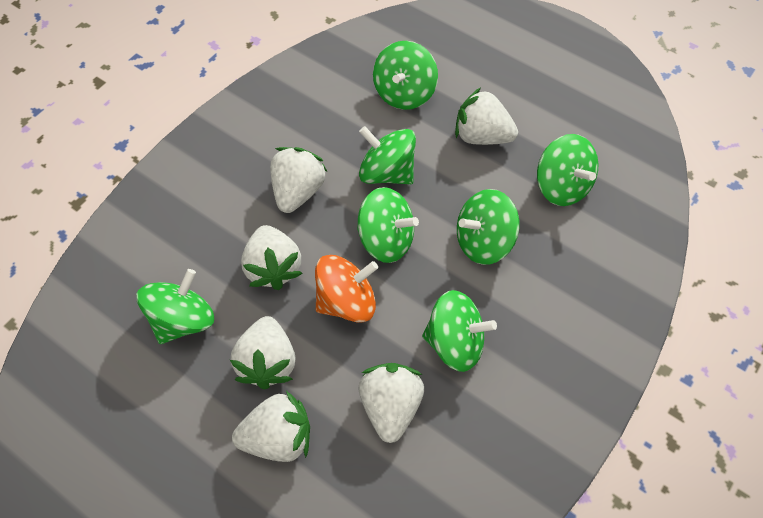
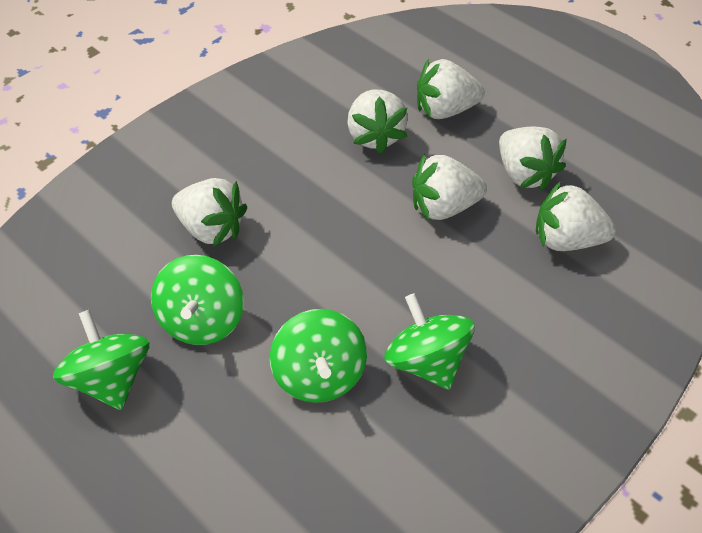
green spinning top: [136,269,214,344] [357,187,419,263] [359,126,416,185] [373,41,438,110] [422,290,497,372] [457,189,519,265] [537,134,599,206] = 7 -> [53,310,150,410] [151,255,244,345] [270,309,367,403] [384,293,475,390] = 4
orange spinning top: [315,255,378,323] = 1 -> none = 0

